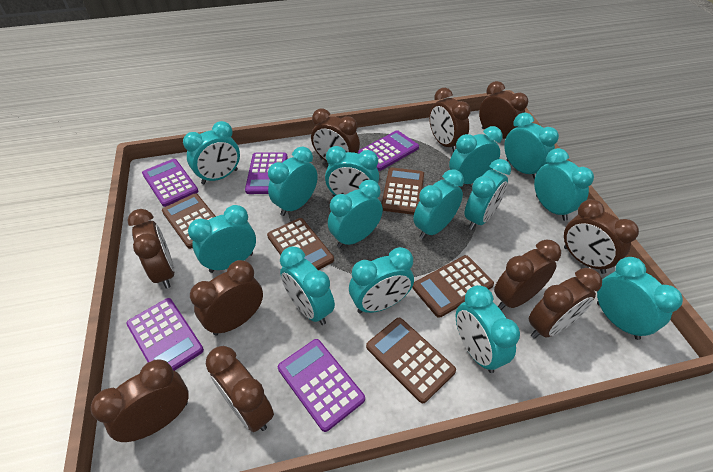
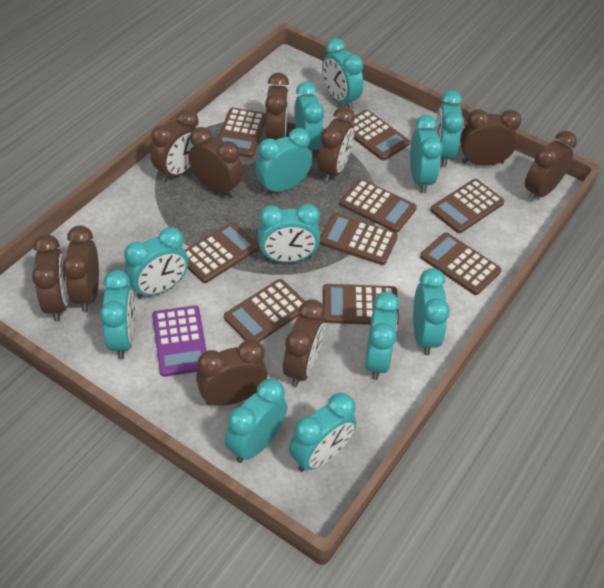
brown calculator: [162,194,216,249] [267,218,334,270] [366,318,456,403] [382,167,424,215] [412,255,494,318] = 5 -> [185,222,259,283] [218,108,266,158] [224,279,305,342] [319,213,398,265] [323,284,399,325] [340,179,417,233] [349,110,410,161] [420,232,501,295] [430,179,504,233] = 9
purple calculator: [126,298,204,371] [142,159,198,207] [245,152,288,194] [278,339,365,432] [358,130,419,171] = 5 -> [152,305,207,377] = 1
turquoise clock: [183,121,240,184] [188,205,256,273] [268,147,318,216] [280,247,335,325] [325,146,379,197] [328,180,383,248] [349,247,414,314] [413,169,464,239] [449,126,503,184] [456,285,520,373] [464,159,511,230] [504,113,559,180] [534,148,594,221] [597,257,683,340] = 14 -> [100,270,135,359] [124,227,189,299] [225,379,288,463] [255,128,312,195] [258,204,320,263] [289,393,357,472] [295,81,324,158] [322,38,364,110] [365,292,400,380] [410,115,443,193] [413,268,450,355] [435,90,464,167] = 12

